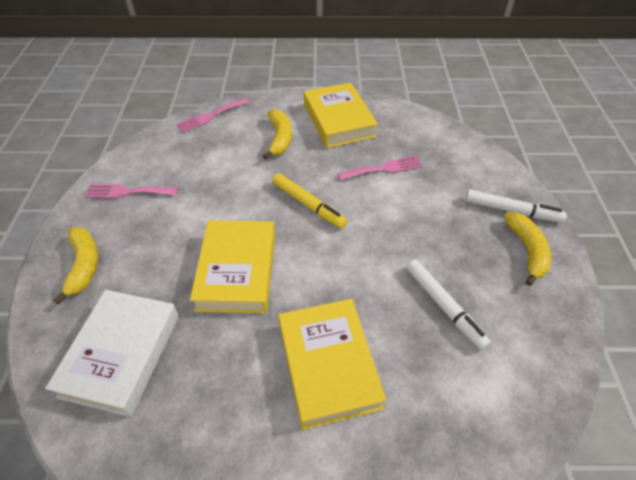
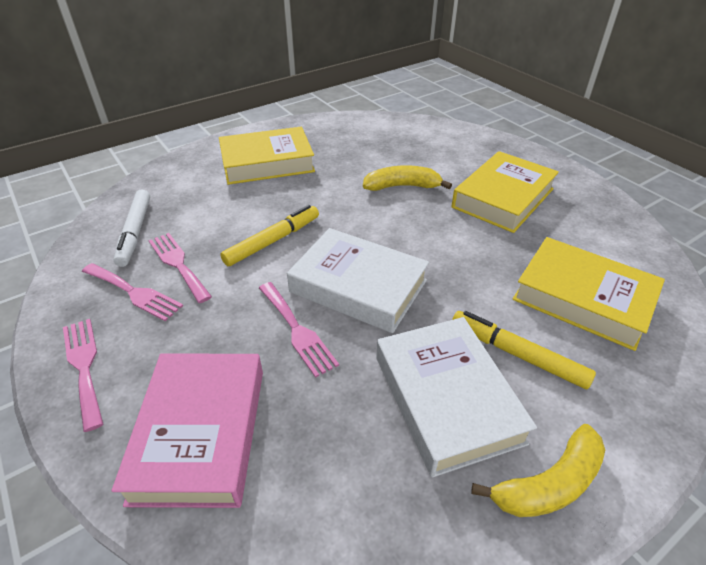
pink book: none = 0 -> [112,353,263,508] = 1
pink fork: [85,184,178,198] [177,98,250,133] [337,155,422,180] = 3 -> [63,319,103,432] [82,263,183,321] [148,233,212,303] [259,282,339,378] = 4
white book: [45,290,179,417] = 1 -> [287,228,429,333] [376,317,537,477] = 2
white marker: [406,259,491,350] [465,189,567,223] = 2 -> [113,189,150,267] = 1
yellow banana: [53,227,98,305] [263,109,292,160] [504,212,551,286] = 3 -> [363,165,452,191] [471,424,605,517] = 2
yellow marker: [272,173,347,229] = 1 -> [220,205,319,266] [452,311,596,389] = 2

